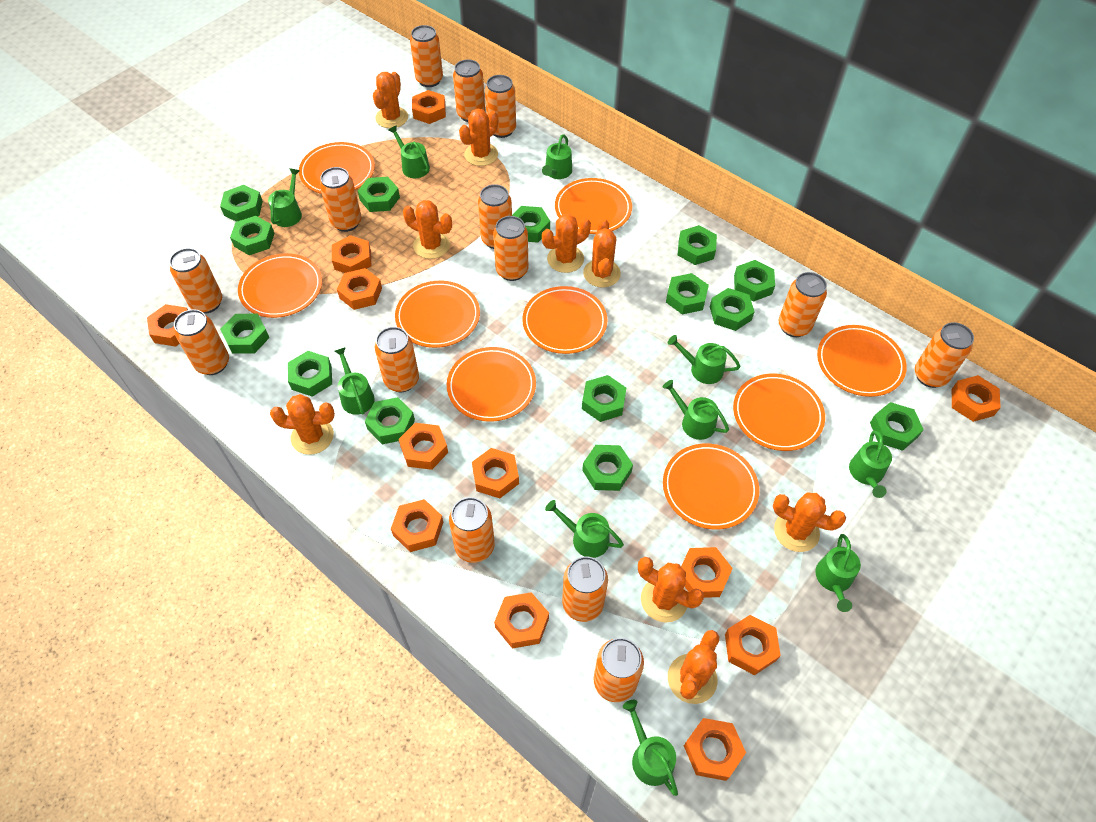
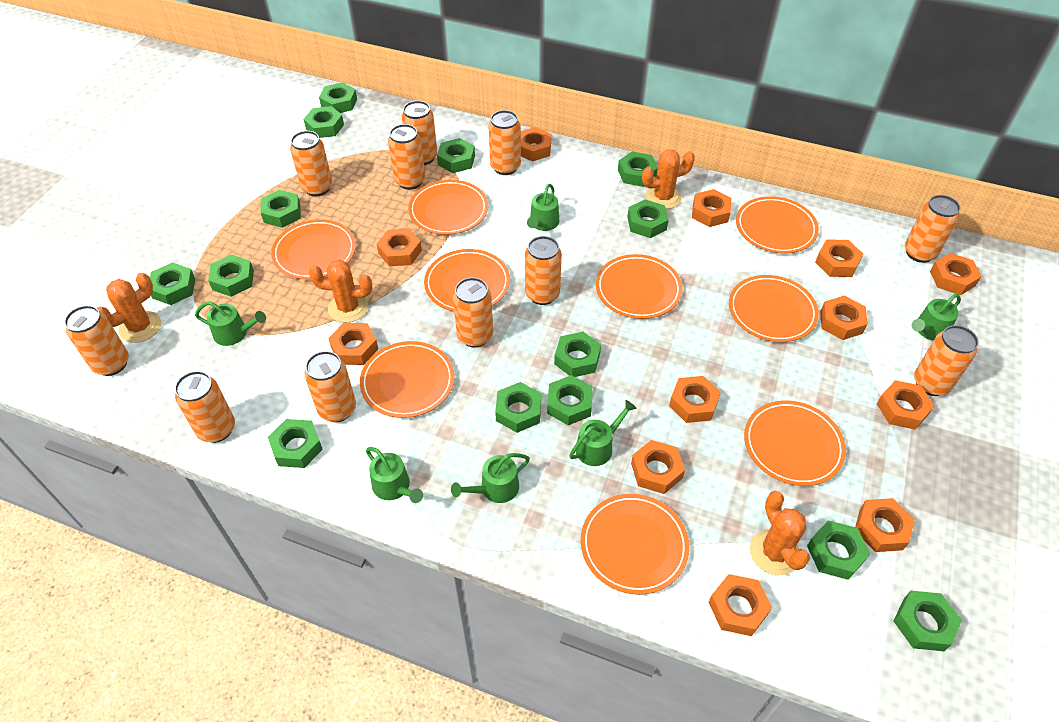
green watering can: [268,168,302,227] [335,347,375,415] [388,125,430,178] [542,134,572,179] [545,500,624,558] [623,700,678,796] [663,380,729,440] [668,335,740,384] [815,534,861,612] [849,431,892,498] = 10 -> [195,301,266,346] [366,447,423,503] [451,453,530,503] [527,184,559,231] [569,400,637,466] [912,294,961,341] = 6
orange cactus: [270,394,335,455] [373,72,408,128] [403,200,452,259] [459,109,498,166] [542,214,591,273] [583,218,621,288] [638,557,704,623] [668,630,719,704] [773,492,846,552] = 9 -> [97,273,161,343] [309,259,373,323] [642,150,695,209] [750,491,810,576] = 4
orange can: [169,248,222,314] [174,309,229,375] [320,167,361,232] [375,327,419,392] [410,25,443,87] [449,497,495,563] [453,59,485,122] [478,184,512,249] [485,75,516,138] [493,216,528,281] [562,556,608,622] [594,638,644,702] [778,272,827,337] [915,322,974,388] = 14 -> [64,305,129,376] [175,371,235,443] [290,131,332,196] [304,351,356,422] [388,124,425,190] [402,101,437,165] [453,277,493,347] [488,110,521,175] [525,236,562,305] [905,195,960,263] [914,325,979,396] = 11

